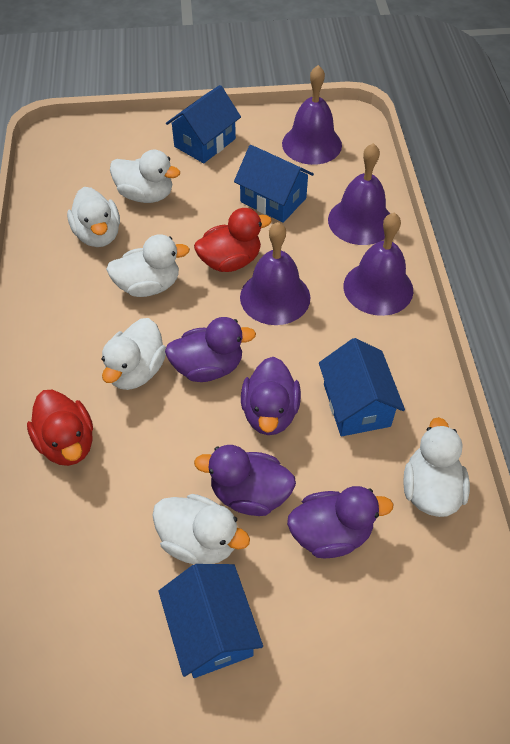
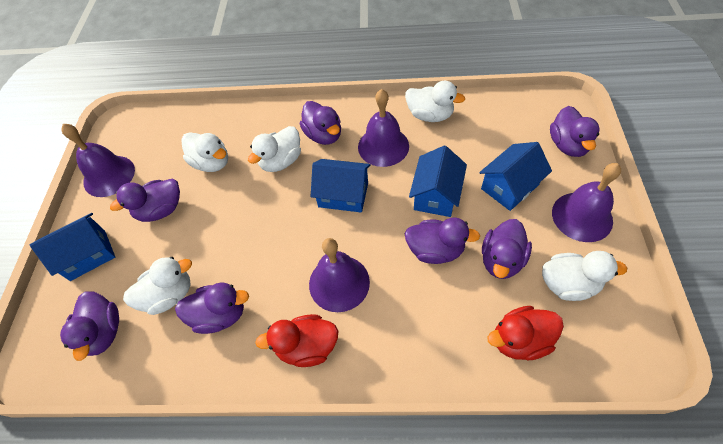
purple duck: [165,317,256,382] [194,445,296,516] [241,357,301,435] [287,486,393,559] = 4 -> [60,291,119,361] [110,179,180,222] [175,283,249,334] [300,101,341,145] [405,217,480,264] [482,219,532,279] [550,106,600,157] = 7
white duck: [67,187,120,247] [102,318,166,390] [106,234,190,297] [110,150,180,203] [152,494,250,564] [403,417,470,517] = 6 -> [123,257,192,315] [181,132,228,172] [248,126,301,172] [405,81,465,122] [542,251,627,301] = 5

